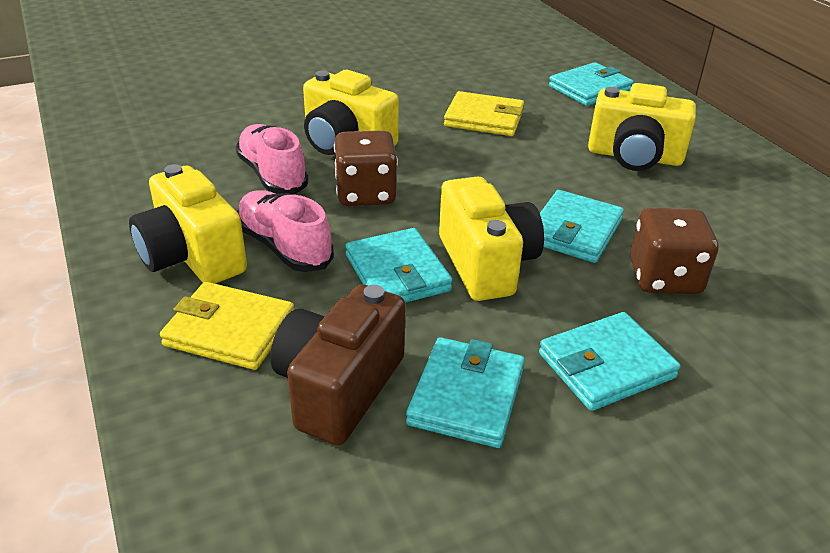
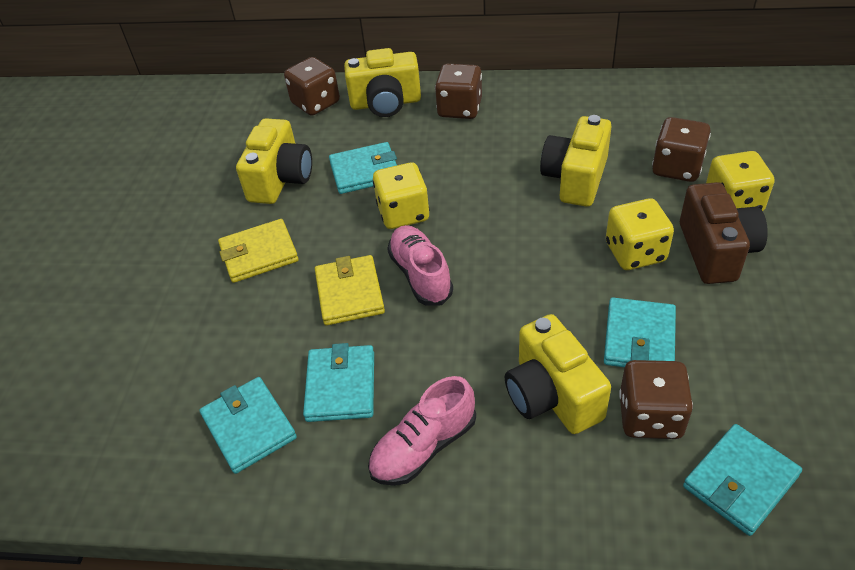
brown dice: [334,130,398,206] [630,207,718,294] = 2 -> [284,57,340,116] [435,64,482,119] [619,360,693,439] [652,117,711,182] = 4
yellow dice: none = 0 -> [373,163,430,229] [606,198,674,270] [706,151,774,211] = 3

